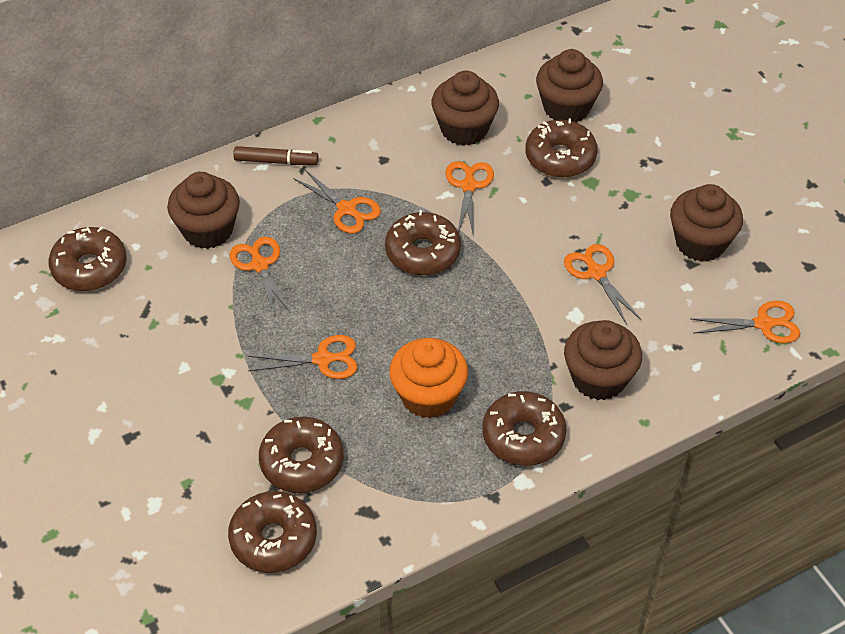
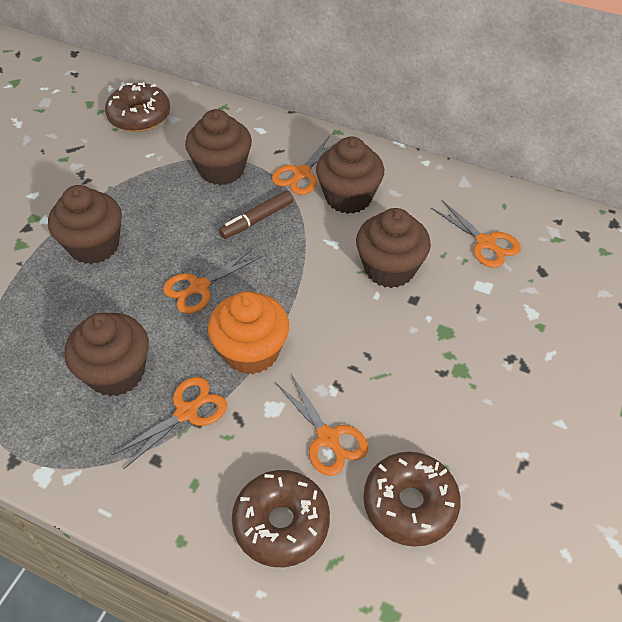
brown donut: [48,226,127,291] [228,491,317,573] [259,417,344,493] [385,210,461,275] [482,391,567,466] [525,118,598,178] = 6 -> [105,82,170,132] [232,470,330,567] [363,452,461,547] = 3
orange scissors: [229,237,291,316] [248,335,358,379] [293,169,381,233] [445,161,494,237] [564,244,641,325] [691,301,800,343] = 6 -> [112,377,227,469] [163,248,262,314] [272,135,342,195] [275,374,368,476] [431,200,521,268] = 5

